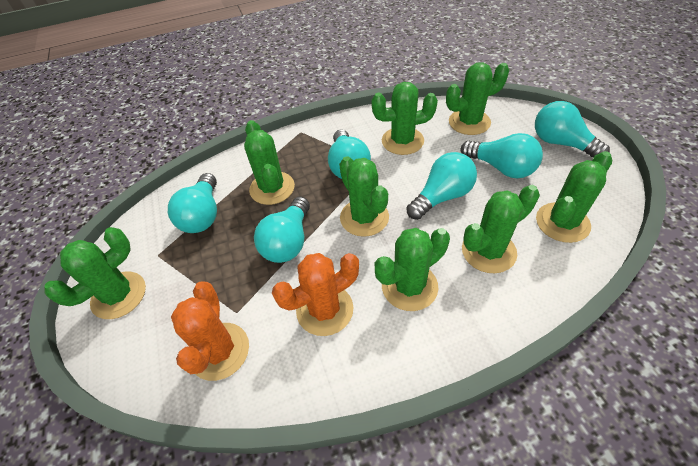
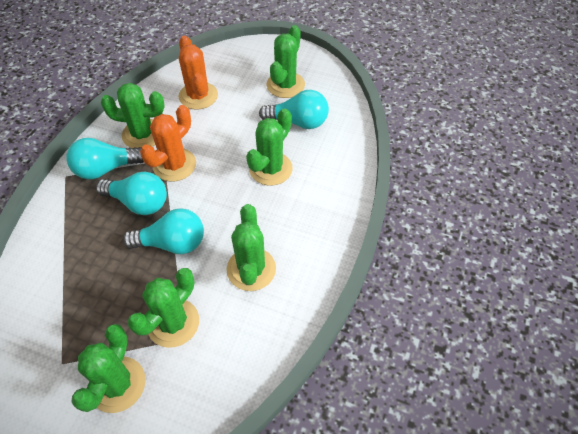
green cactus: [44,227,146,319] [244,120,295,205] [339,156,389,237] [371,82,438,155] [375,228,450,311] [446,62,509,135] [462,185,540,273] [536,151,612,243] = 8 -> [72,324,145,413] [101,83,165,148] [127,268,199,348] [227,204,276,291] [246,108,293,186] [267,25,305,98] = 6
turquoise light bulb: [168,173,217,233] [254,197,310,263] [328,130,371,179] [406,152,477,220] [461,133,543,179] [535,101,610,157] = 6 -> [66,138,144,179] [96,172,167,215] [123,208,204,254] [259,90,329,129] = 4

